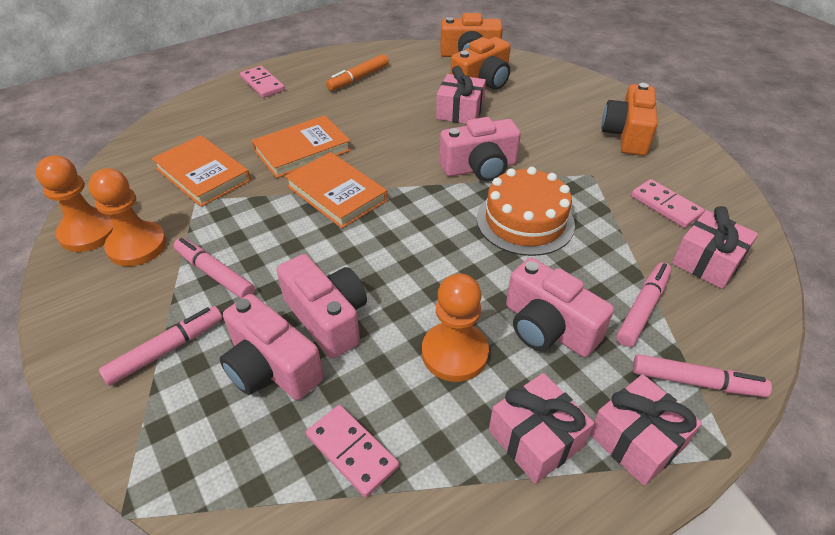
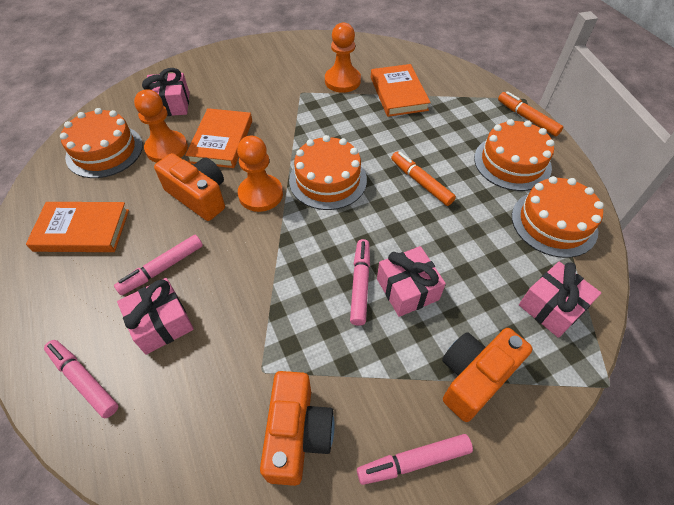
orange cake: [477,167,575,256] = 1 -> [60,108,143,178] [289,135,367,210] [474,119,554,191] [512,176,604,258] = 4
orange marker: [326,54,389,91] = 1 -> [391,152,456,206] [498,91,563,136] = 2
pink camera: [220,294,324,400] [277,254,367,359] [440,117,521,182] [506,258,614,357] = 4 -> none = 0
pink domino: [240,66,285,98] [306,405,399,497] [631,179,704,228] = 3 -> none = 0

